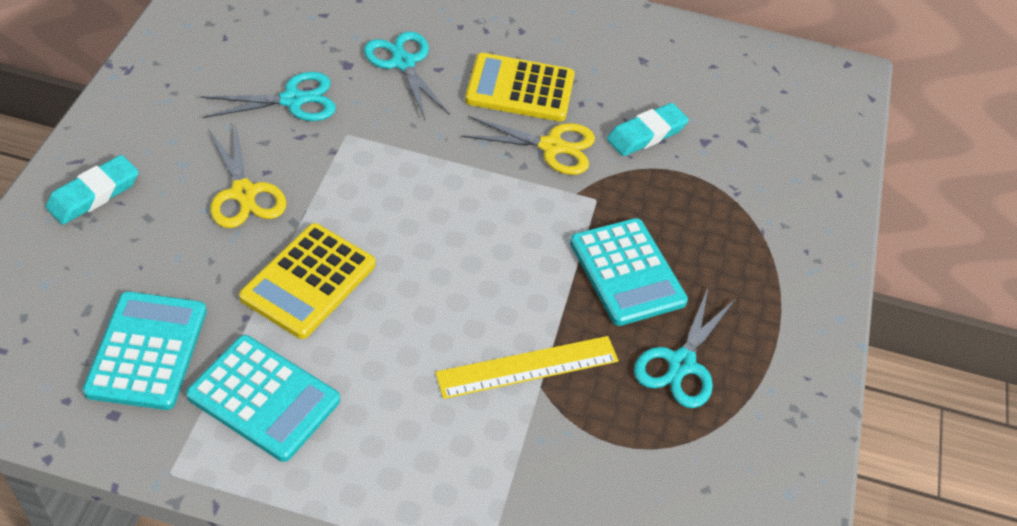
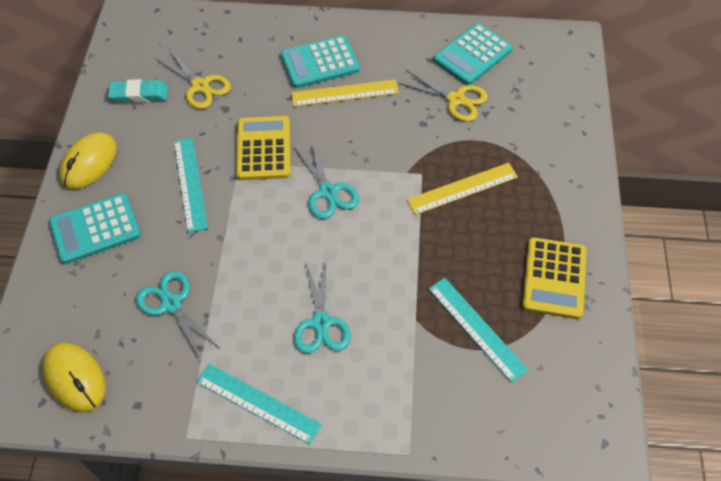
turquoise eraser: [46,155,139,225] [607,103,689,156] = 2 -> [108,79,168,103] = 1
turquoise ruler: none = 0 -> [174,138,208,233] [196,364,322,444] [429,278,528,383] = 3
yellow mouse: none = 0 -> [42,342,106,413] [59,132,117,189] = 2
yellow ruler: [435,336,619,399] = 1 -> [291,80,399,107] [407,163,518,215] = 2

